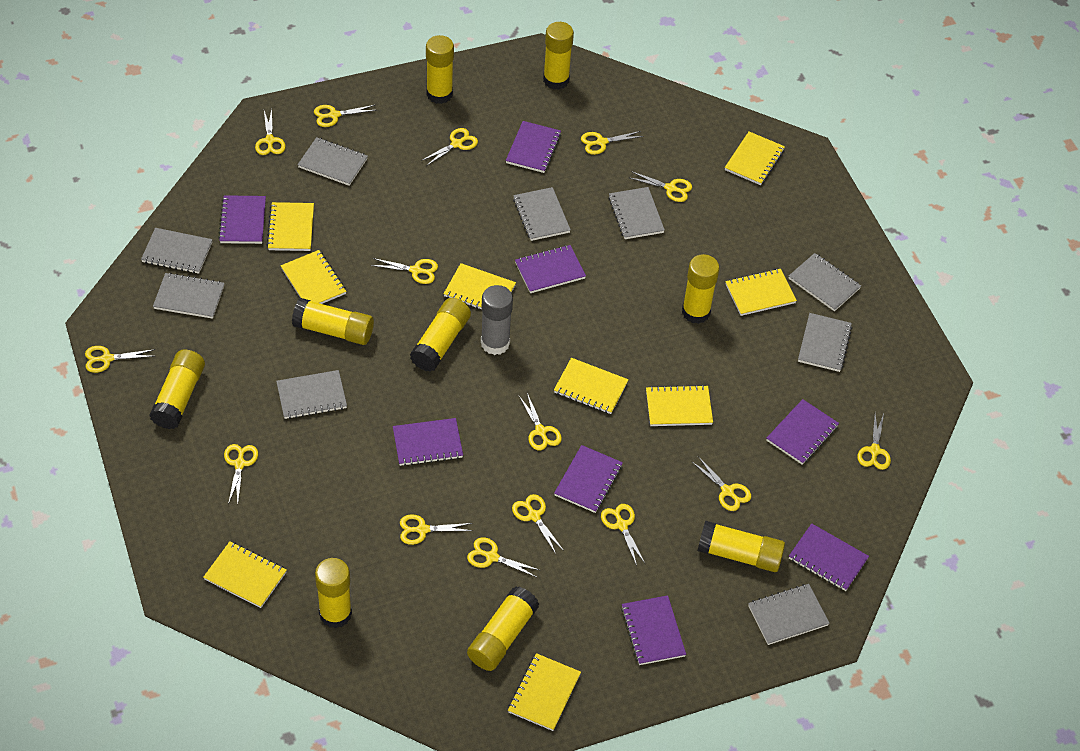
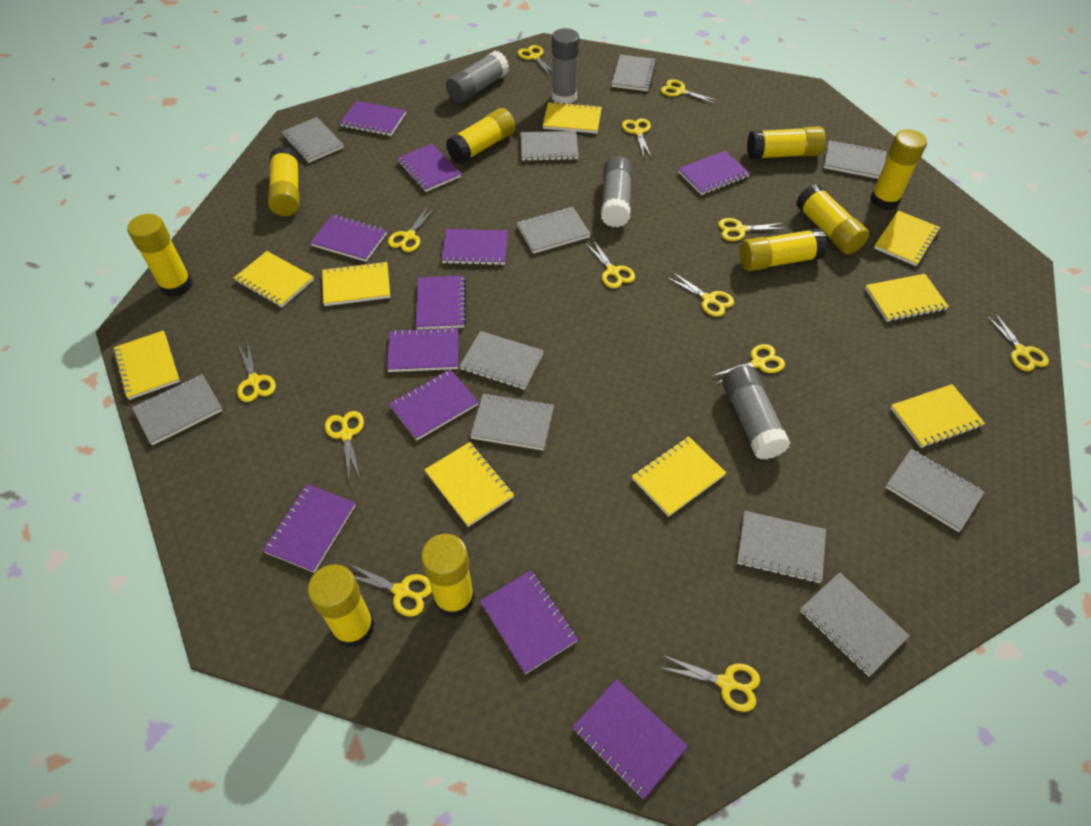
grey glue stick: [481,285,513,355] = 1 -> [446,51,509,103] [552,28,579,104] [601,156,633,227] [722,365,791,460] = 4
grey notebook: [141,228,213,274] [153,273,224,319] [276,370,347,419] [298,137,368,186] [513,187,571,241] [608,187,665,239] [748,584,830,645] [789,253,861,311] [798,313,852,372] = 9 -> [132,374,223,445] [282,117,344,163] [459,331,544,390] [470,393,554,450] [517,207,590,254] [520,131,579,161] [612,55,656,91] [737,511,826,583] [800,572,910,677] [823,140,887,179] [885,449,985,532] = 11
purple notebook: [218,195,266,244] [393,418,463,466] [506,121,561,173] [515,245,586,293] [554,445,623,513] [621,595,686,665] [766,399,839,465] [789,523,869,591] = 8 -> [263,484,356,573] [310,215,387,262] [340,101,406,136] [387,327,459,372] [389,369,478,440] [397,144,461,192] [416,276,466,330] [441,229,508,265] [480,570,578,674] [573,679,688,799] [678,151,750,195] = 11
yellow scissors: [85,346,155,373] [224,444,258,504] [255,109,286,155] [314,105,376,127] [371,258,438,284] [400,514,473,545] [421,128,478,166] [467,537,541,577] [512,494,564,554] [519,393,562,450] [581,131,644,155] [601,504,645,566] [628,171,692,202] [691,456,751,511] [857,414,891,470] = 15 -> [237,341,276,402] [325,411,364,480] [349,564,432,617] [388,206,436,252] [517,45,553,75] [585,239,635,288] [622,118,651,158] [658,655,760,712] [661,79,719,104] [666,272,734,317] [710,344,785,384] [718,218,788,241] [986,312,1049,371] = 13

